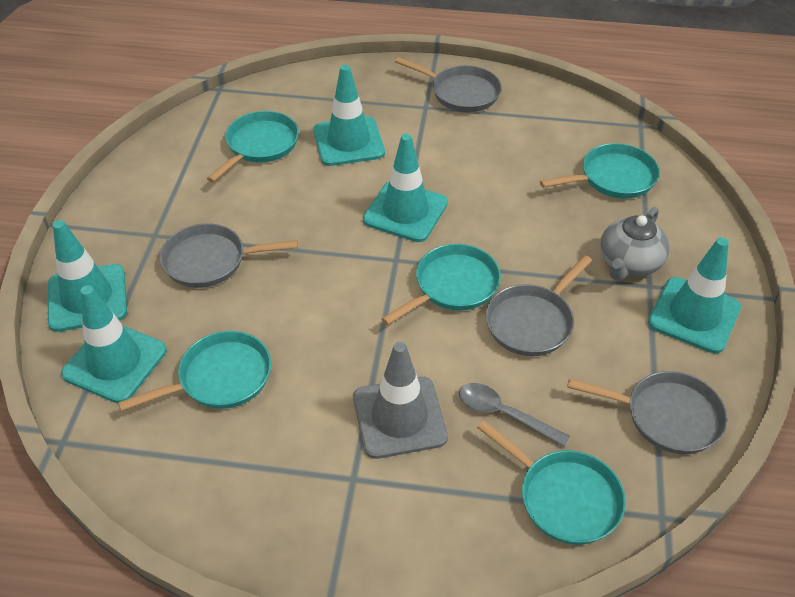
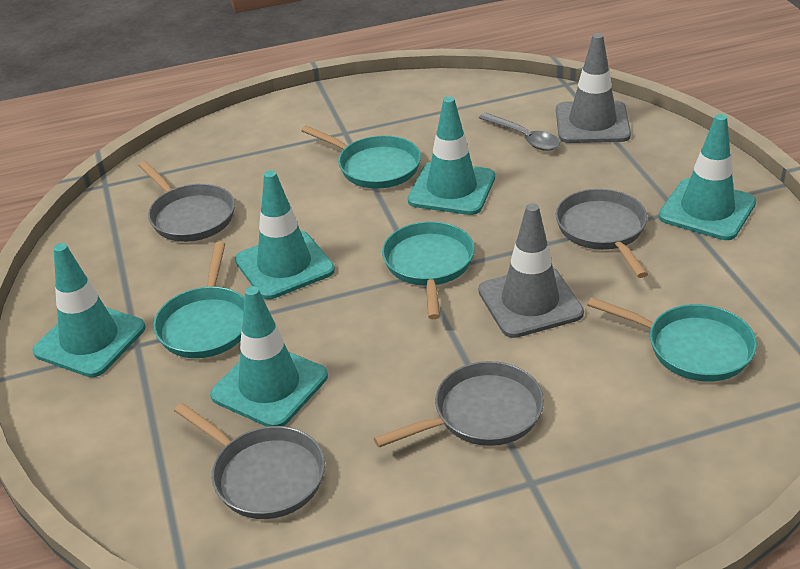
grey teapot: [600,207,670,281] = 1 -> none = 0
grey traffic cone: [353,342,448,459] = 1 -> [478,203,584,338] [556,33,631,143] = 2
turquoise pan: [118,331,271,411] [207,111,299,182] [381,244,501,325] [477,420,626,545] [540,143,660,199] = 5 -> [153,242,245,358] [301,125,421,189] [382,221,475,319] [587,297,757,381] = 4

